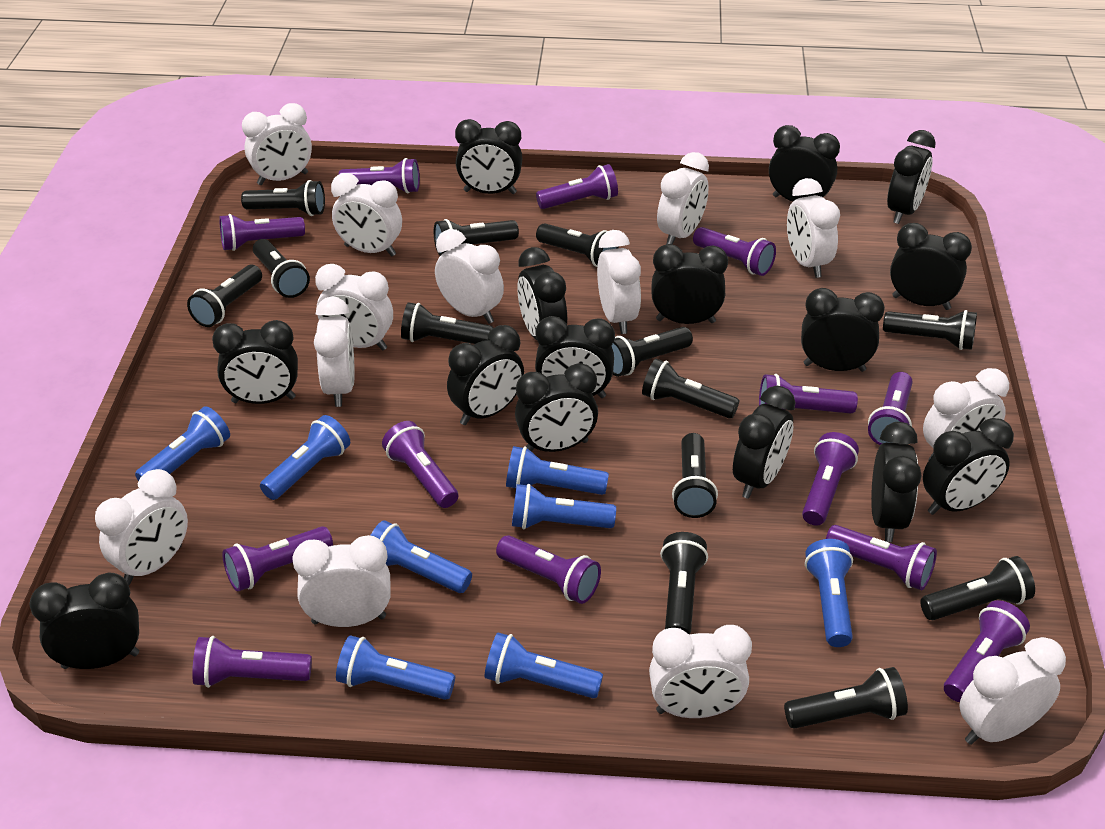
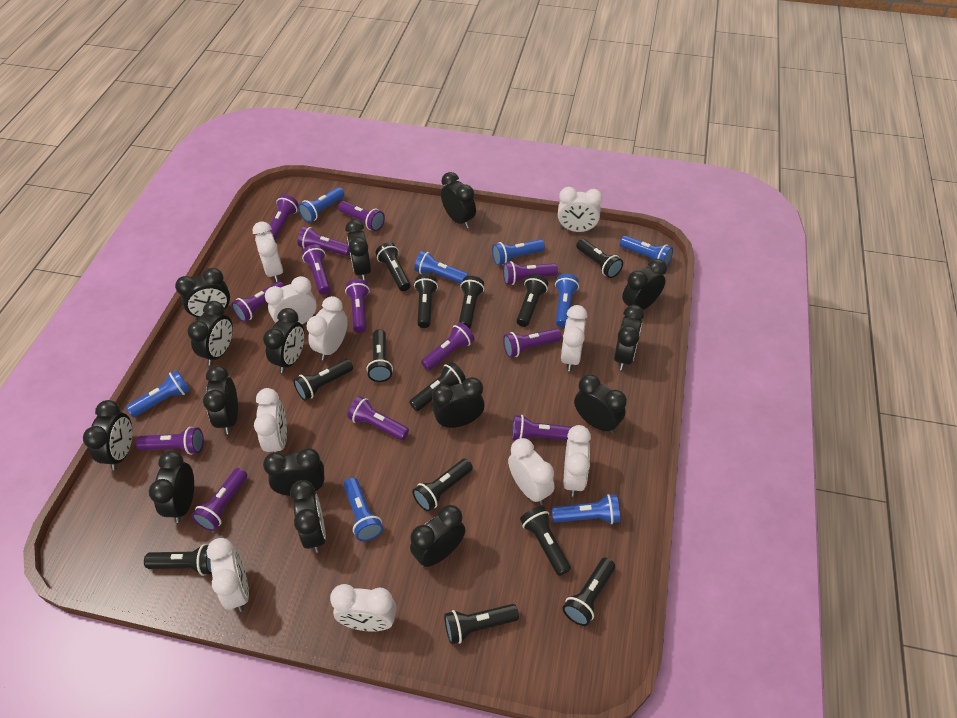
white clock: [95,469,188,585] [242,103,312,185] [292,535,391,627] [314,296,355,407] [315,264,393,351] [331,173,402,257] [435,229,504,324] [597,230,641,334] [649,625,752,718] [657,152,709,245] [787,178,840,278] [923,368,1009,461] [959,637,1066,745] = 13 -> [207,538,249,612] [252,221,283,282] [254,388,287,453] [265,276,317,324] [307,296,348,360] [330,584,396,632] [508,438,554,505] [558,187,603,232] [561,305,587,371] [564,425,591,497] = 10

